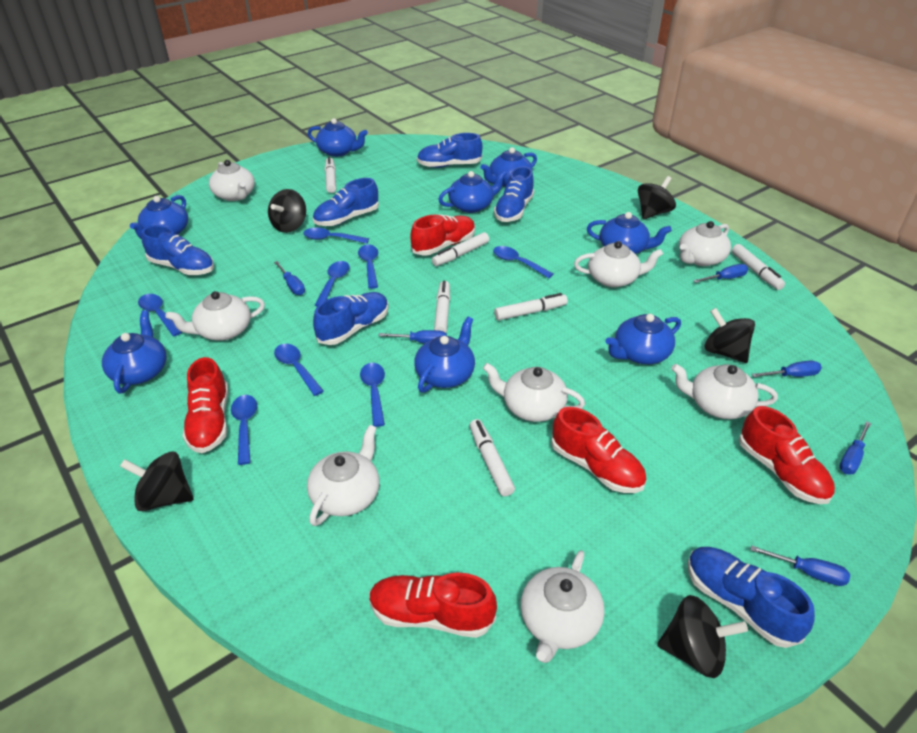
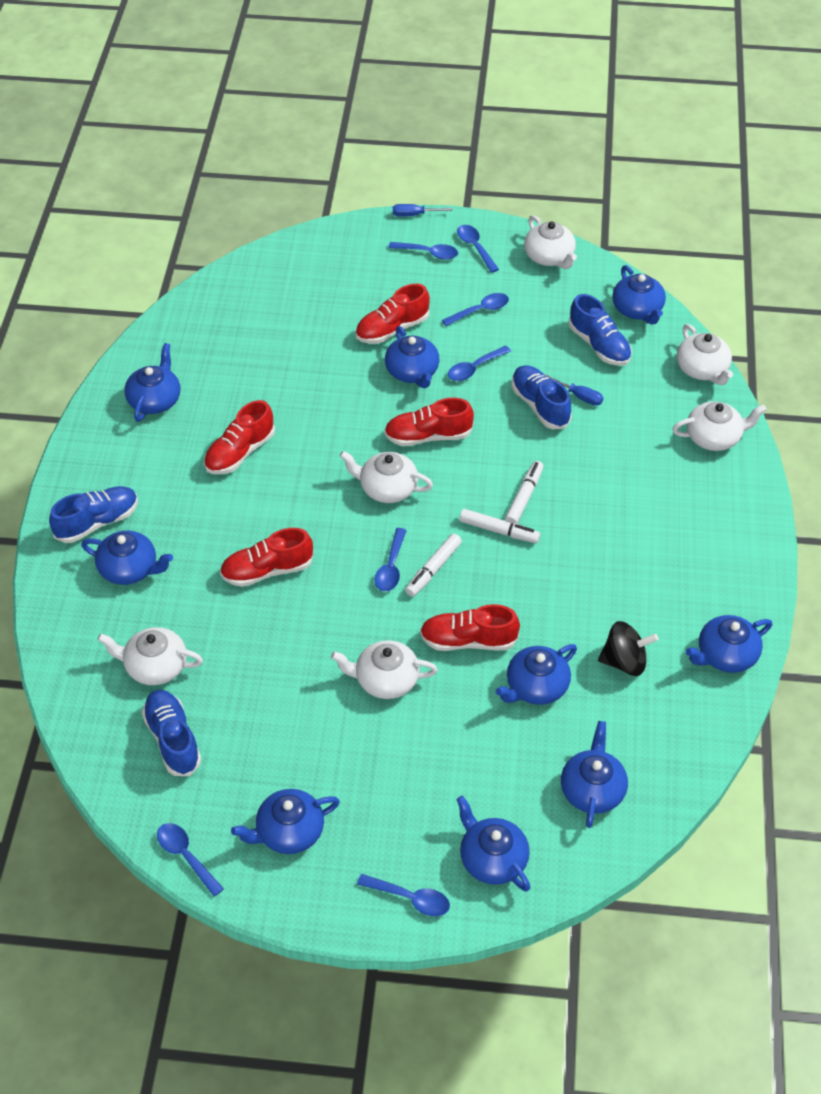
black spinning top: [120,452,194,511] [268,189,306,233] [638,176,676,219] [657,595,748,678] [704,308,755,363] = 5 -> [598,621,658,676] = 1
blue screwdriver: [274,261,305,295] [379,330,447,344] [693,264,748,283] [750,545,850,586] [751,360,822,377] [839,421,871,475] = 6 -> [393,204,452,217] [545,374,603,406] = 2
blue shoe: [141,225,214,275] [313,178,379,226] [313,292,389,345] [417,133,482,168] [494,166,534,222] [688,547,815,648] = 6 -> [49,486,138,543] [142,690,201,776] [512,365,572,429] [569,294,632,366] = 4
blue spoon: [138,294,182,336] [231,395,257,465] [274,344,324,396] [303,228,369,244] [315,261,349,306] [358,245,378,289] [360,363,385,427] [493,246,553,278] = 8 -> [157,823,224,896] [357,874,450,916] [375,528,407,591] [388,242,458,260] [442,293,509,326] [448,346,511,381] [457,225,499,273] = 7
blue teapot: [102,310,167,393] [130,195,188,239] [308,118,368,157] [414,317,475,393] [438,170,507,213] [481,147,537,187] [587,212,672,254] [605,314,681,364] = 8 -> [81,531,173,585] [124,343,180,422] [231,789,340,854] [385,326,439,388] [456,796,531,892] [496,644,577,705] [561,721,628,828] [612,265,666,325] [686,615,772,673] = 9
white marker: [325,157,336,193] [432,232,489,266] [434,281,450,333] [470,419,515,496] [494,293,568,320] [732,244,785,290] = 6 -> [405,534,462,597] [459,509,540,543] [505,461,543,524] = 3
white teapot: [165,291,265,341] [209,160,255,201] [307,425,380,526] [483,363,585,422] [521,550,605,663] [574,241,663,287] [671,364,778,419] [679,221,731,266] = 8 -> [98,627,203,685] [331,640,438,699] [340,451,433,503] [524,215,577,269] [672,401,767,451] [677,324,733,385] = 6

